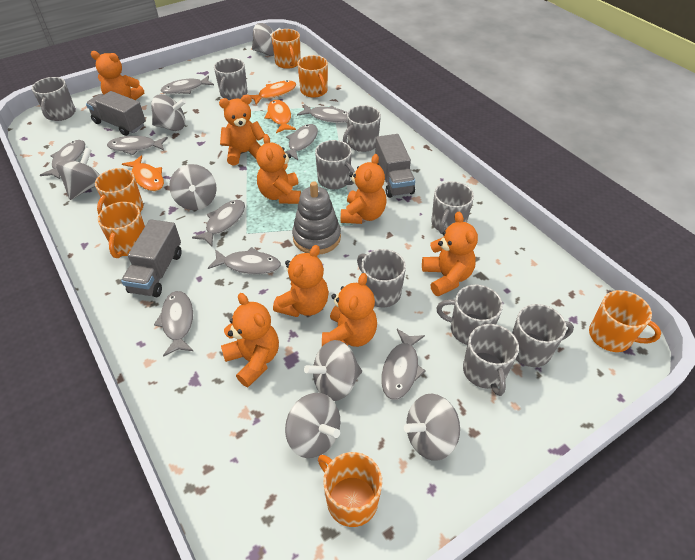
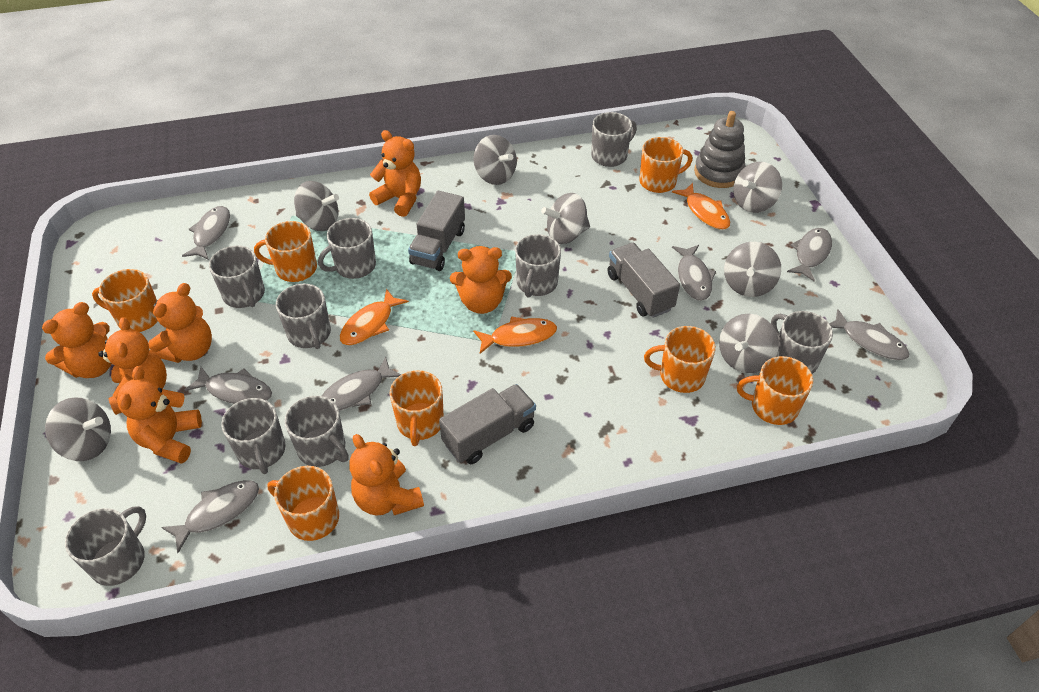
grey fish: [40,140,85,179] [107,136,168,155] [154,291,193,357] [161,75,214,94] [192,200,245,246] [208,247,281,275] [285,124,318,160] [297,104,347,123] [381,329,426,400] = 9 -> [161,480,259,553] [182,206,230,260] [185,367,272,404] [322,357,402,411] [672,245,716,301] [787,228,832,282] [829,309,910,360] = 7
orange mug: [95,168,143,215] [98,202,145,258] [271,29,301,69] [297,55,328,98] [318,452,382,527] [589,290,661,352] = 6 -> [92,269,158,332] [254,221,317,282] [267,466,339,541] [390,370,444,446] [639,137,693,193] [644,326,716,393] [737,356,813,425] = 7
orange teddy bear: [91,51,144,100] [219,95,265,165] [221,293,279,387] [256,134,301,204] [273,245,329,317] [322,273,377,347] [341,154,387,224] [422,212,478,296] = 8 -> [42,302,112,378] [98,317,167,415] [117,366,202,464] [148,283,212,363] [350,434,424,516] [369,130,421,217] [450,246,512,314] = 7

